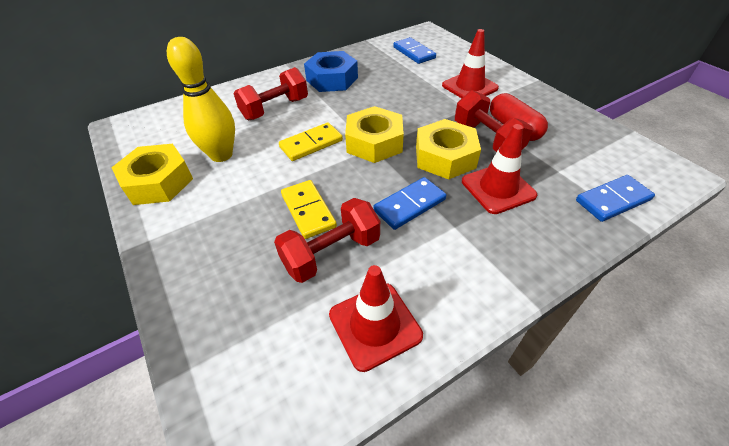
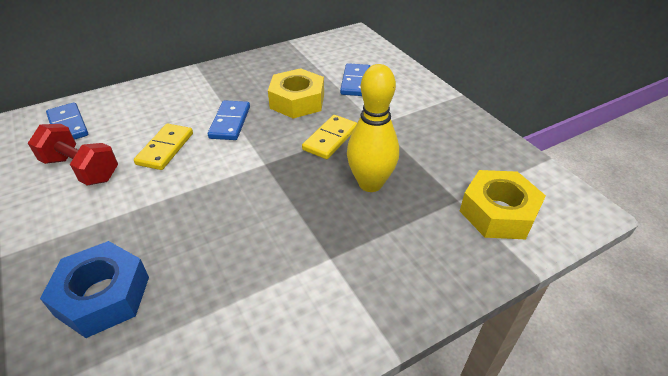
red capsule: [490,93,548,141] = 1 -> none = 0
red dumbbell: [234,67,308,120] [274,198,380,283] [455,90,533,152] = 3 -> [28,124,118,185] = 1
red traffic cone: [329,265,423,372] [442,29,499,98] [462,124,537,214] = 3 -> none = 0
yellow nut: [111,144,193,205] [345,106,404,163] [416,119,481,180] = 3 -> [268,68,324,118] [460,170,546,239] = 2

